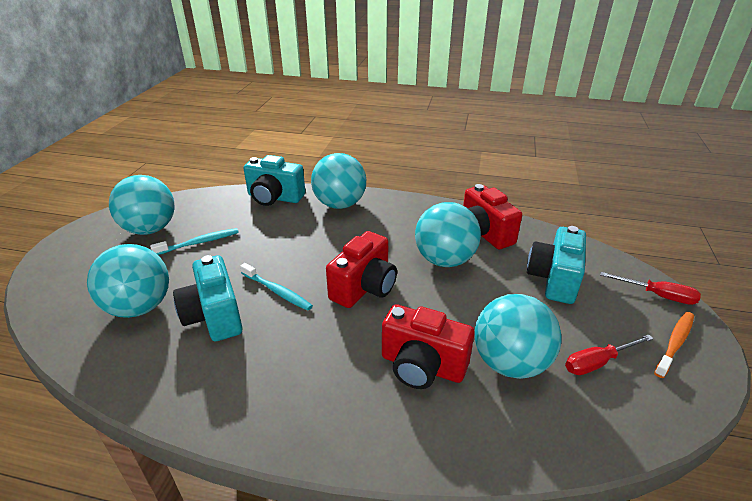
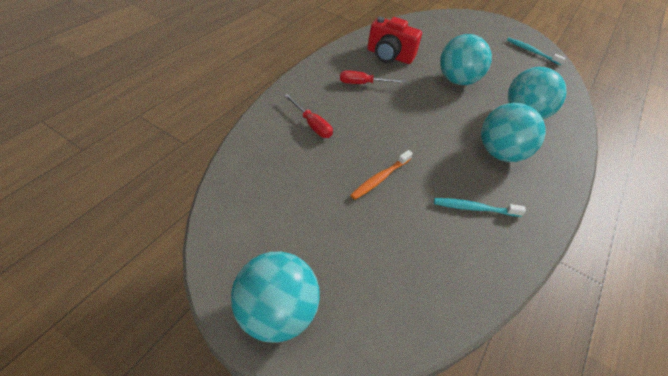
red camera: [326,231,397,308] [382,304,475,389] [463,184,522,249] = 3 -> [367,17,422,64] = 1
turquoise ball: [87,244,169,318] [109,175,175,235] [311,153,366,209] [415,202,481,267] [475,294,562,379] = 5 -> [231,252,320,343] [440,34,492,85] [481,103,545,162] [508,67,567,119] = 4
turquoise camera: [173,255,243,341] [243,155,305,206] [527,226,586,304] = 3 -> none = 0

